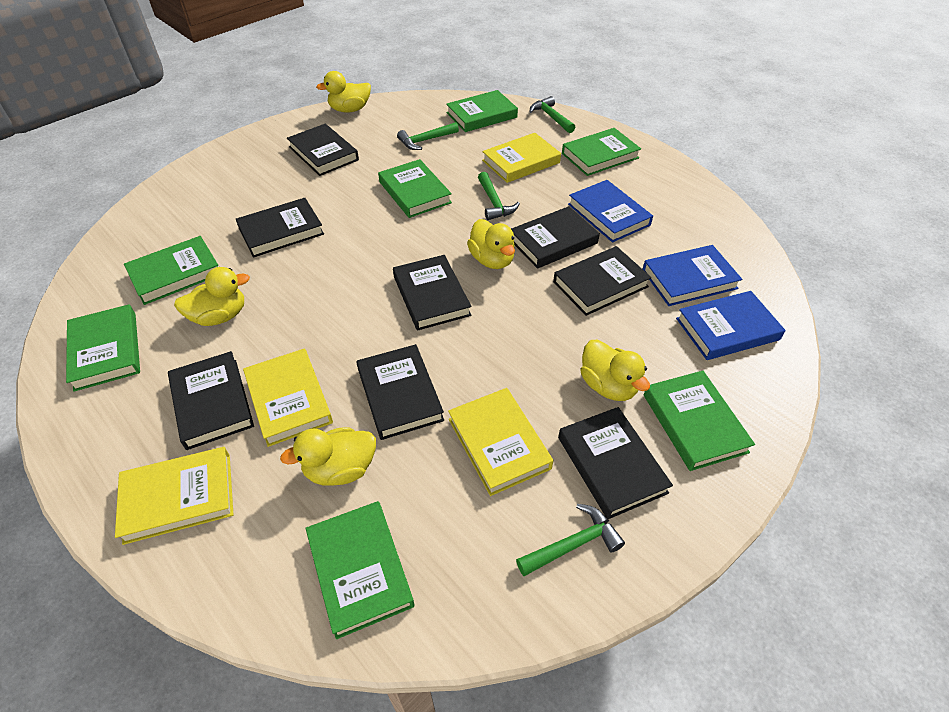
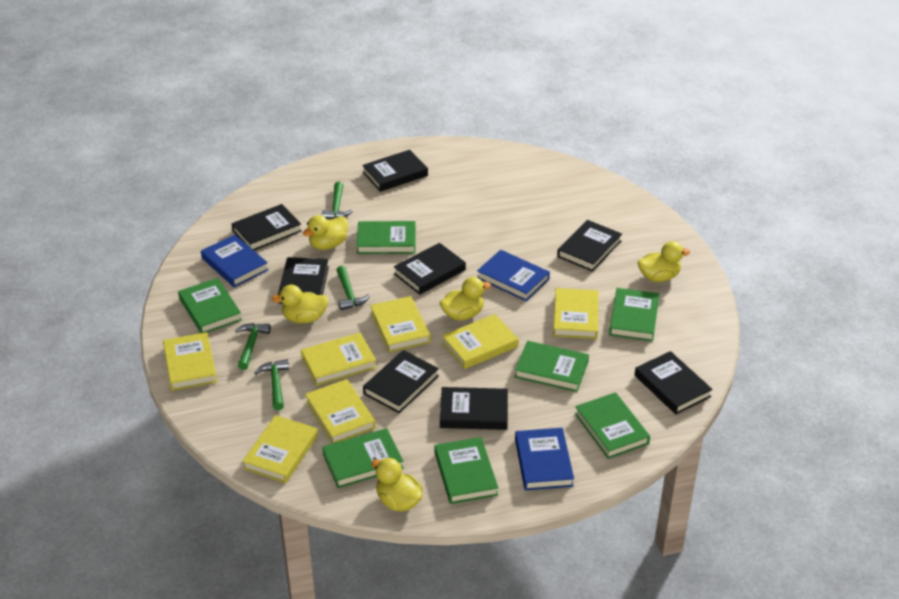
yellow book: [115,447,234,545] [243,348,333,447] [448,388,553,496] [482,133,561,183] = 4 -> [163,332,217,391] [242,415,318,483] [301,333,377,386] [305,379,376,444] [370,296,431,352] [442,314,519,369] [553,288,599,339] = 7

